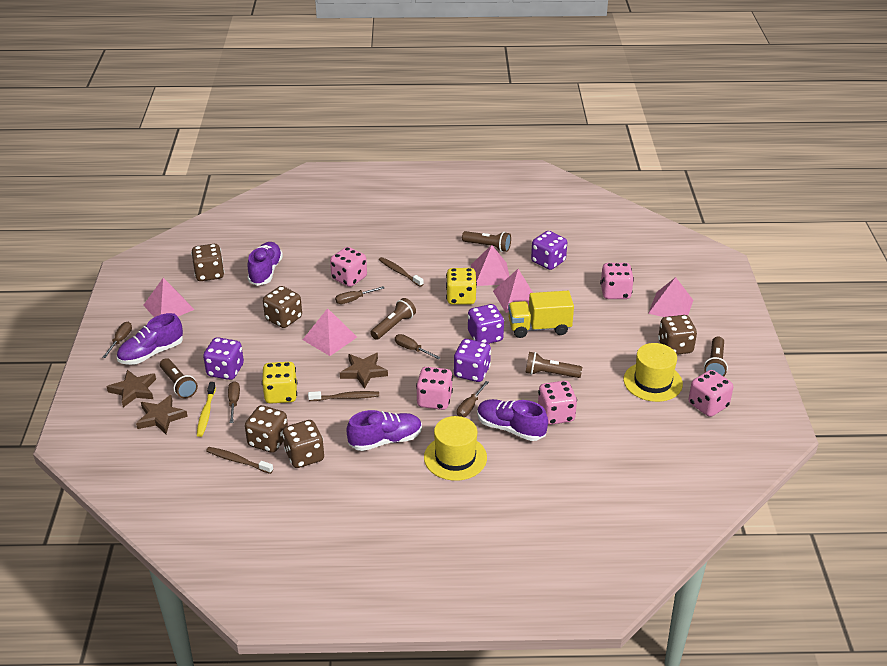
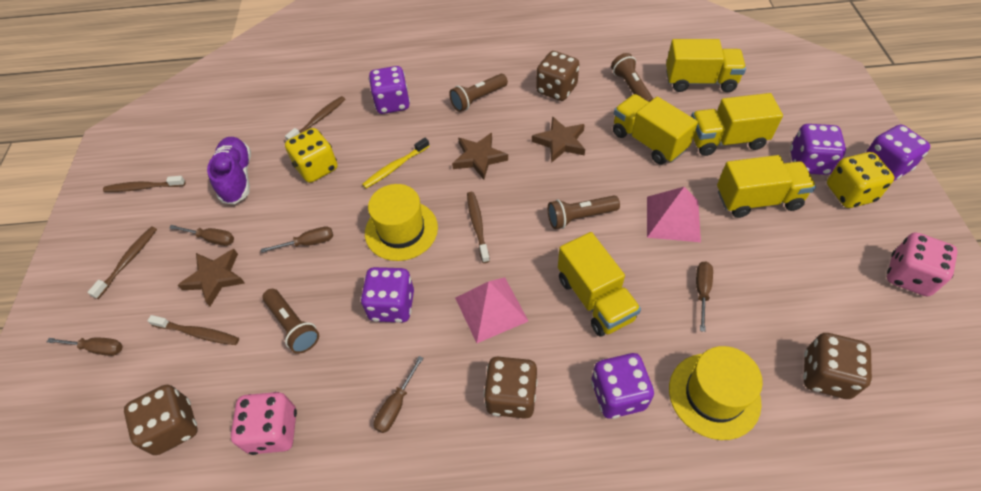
brown dice: [191,244,224,281] [245,405,288,453] [263,286,302,328] [282,420,324,468] [658,315,697,355] = 5 -> [124,385,197,455] [483,357,537,419] [536,51,579,101] [803,333,872,399] = 4
brown flashlight: [160,358,198,399] [370,298,416,340] [462,231,511,252] [525,352,582,378] [704,337,728,377] = 5 -> [262,289,319,354] [449,74,508,112] [548,196,620,229] [611,53,653,102] = 4
brown toothbrush: [206,447,273,474] [308,391,379,401] [379,257,424,287] = 3 -> [87,227,157,299] [103,176,186,192] [147,315,239,345] [285,96,345,140] [467,192,490,263] = 5
pink dice: [330,247,367,287] [416,367,453,410] [538,381,577,425] [600,263,634,299] [689,370,733,417] = 5 -> [231,392,297,455] [887,232,958,296] = 2
pink pyramid: [143,278,195,317] [303,308,357,356] [471,245,509,286] [493,269,533,313] [648,277,693,317] = 5 -> [455,277,528,343] [647,187,701,242] = 2
purple dice: [203,337,244,380] [454,339,491,382] [468,304,504,344] [531,231,567,270] = 4 -> [361,267,414,323] [369,66,410,114] [591,353,654,419] [790,124,846,175] [866,125,930,181] = 5
purple shoe: [117,313,183,365] [247,242,283,286] [347,410,422,451] [477,399,548,441] = 4 -> [207,137,251,205] = 1
yellow truck: [508,291,574,338] = 1 -> [558,232,641,336] [613,94,698,164] [666,39,746,92] [691,93,783,156] [717,155,816,218] = 5

